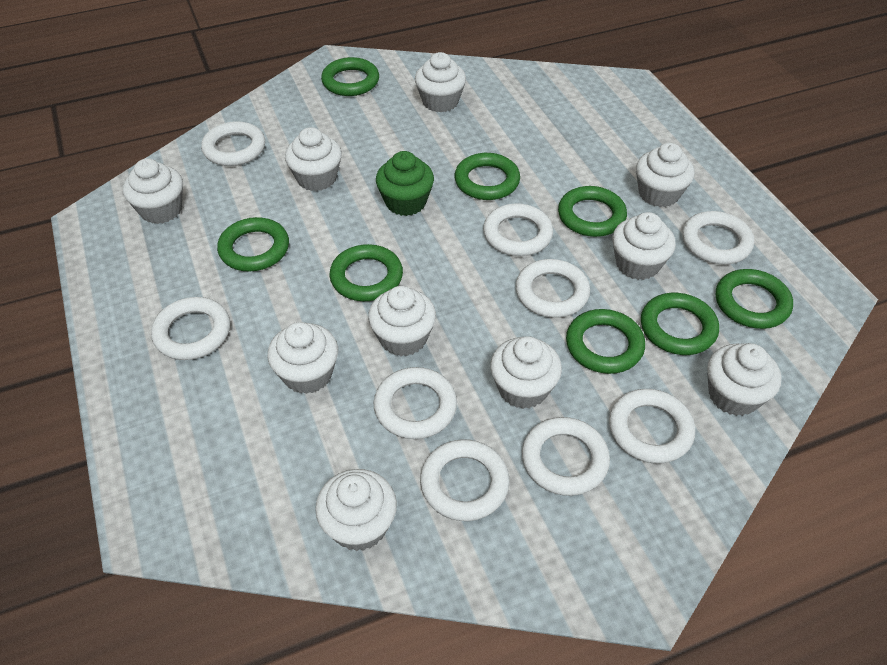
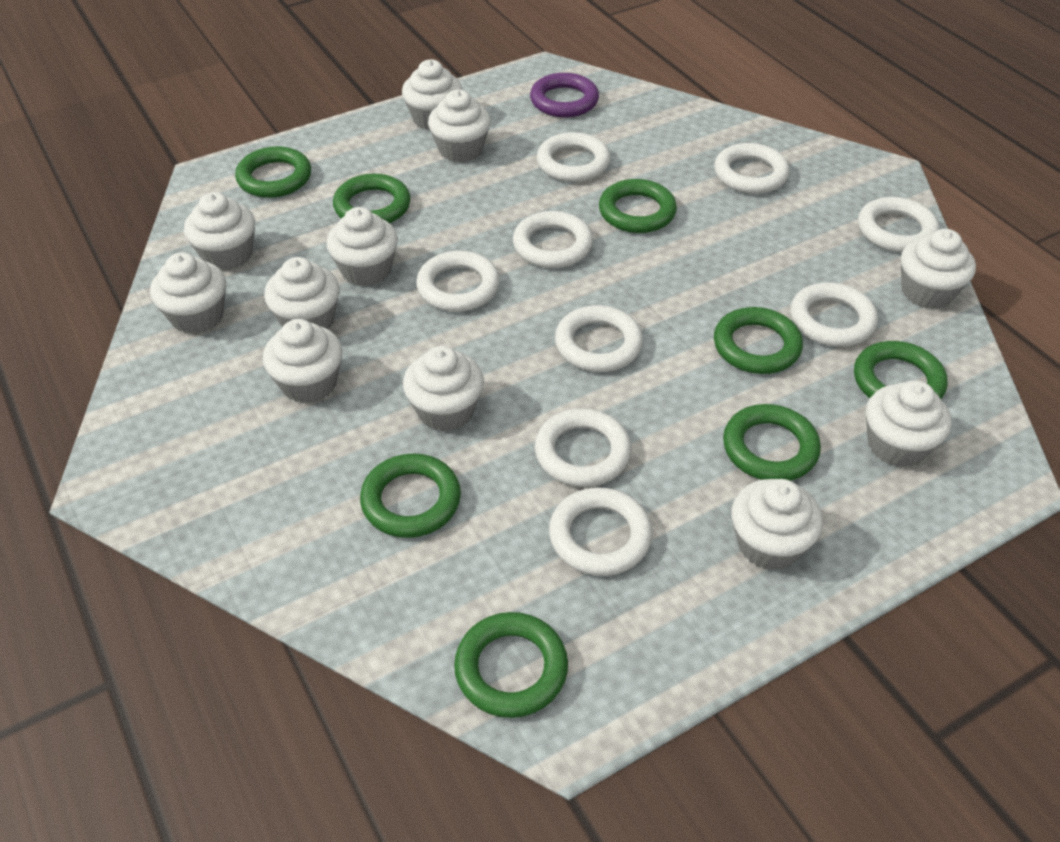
green cupcake: [376,151,434,216] = 1 -> none = 0
purple ring: none = 0 -> [530,73,599,117] = 1
white cupcake: [123,158,183,224] [267,322,338,394] [285,127,342,191] [315,469,397,551] [368,286,436,356] [415,52,466,113] [490,336,562,409] [612,212,676,280] [636,143,695,207] [707,343,782,416] = 10 -> [150,252,226,334] [184,192,255,271] [263,319,343,403] [264,257,340,329] [326,207,398,286] [402,59,462,130] [403,346,484,432] [428,90,491,163] [732,479,823,570] [866,380,951,467] [901,229,976,309] = 11

